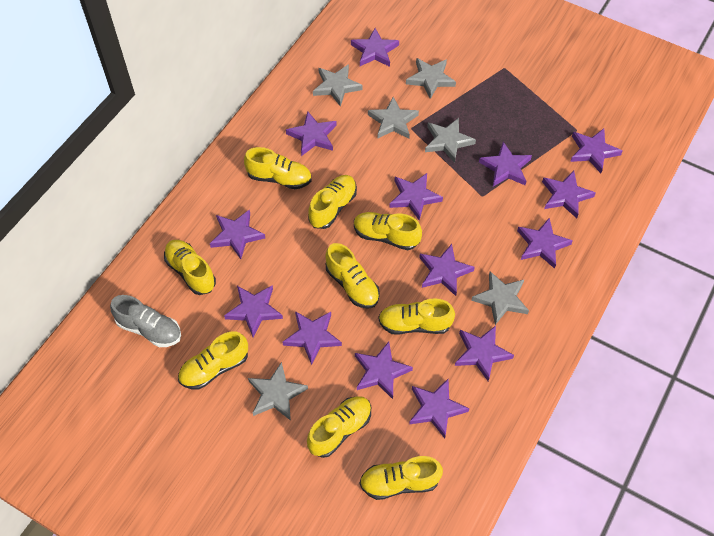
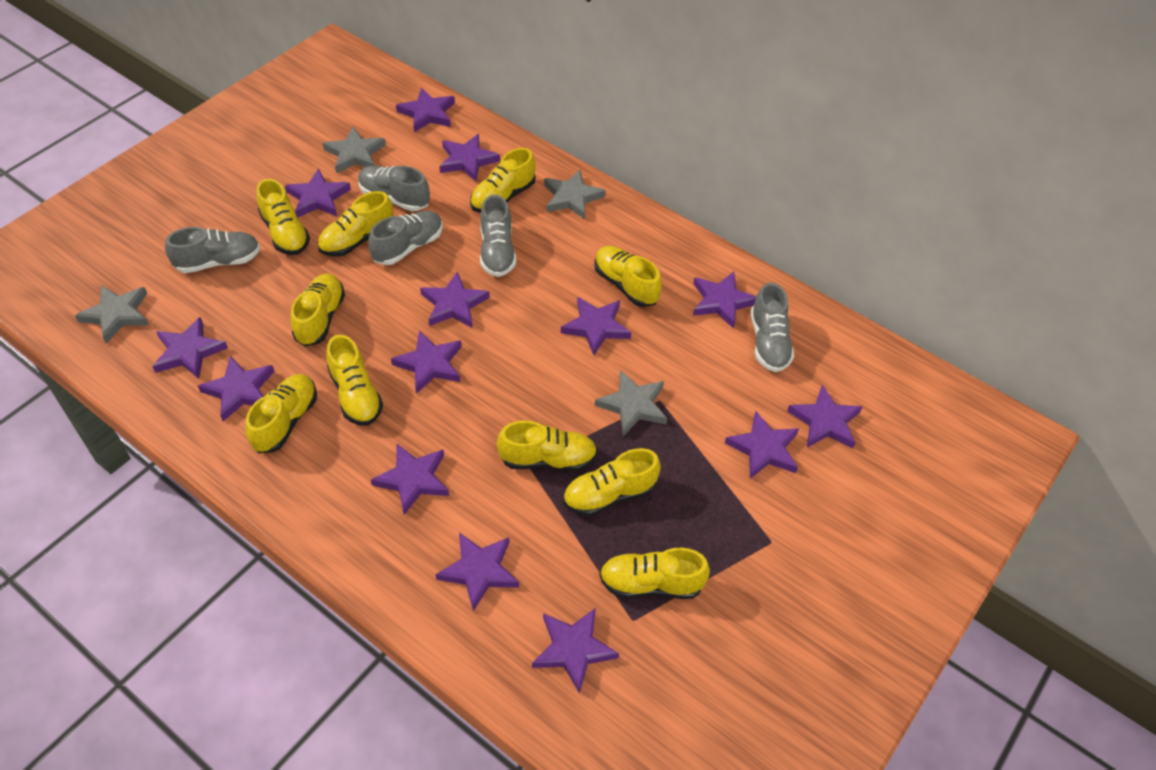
grey shoe: [110,295,181,347] = 1 -> [165,227,260,273] [358,166,430,211] [368,210,443,265] [480,195,516,277] [751,283,794,372] = 5
grey star: [248,362,308,421] [313,64,363,107] [368,97,419,139] [406,58,456,99] [425,118,476,163] [471,271,529,325] = 6 -> [75,285,149,343] [323,127,386,174] [544,170,606,220] [595,370,667,436] = 4
yellow shoe: [164,240,216,295] [178,332,248,390] [244,147,312,189] [307,396,371,458] [308,175,357,229] [325,243,380,309] [354,212,422,250] [360,456,443,500] [378,298,455,335] = 9 -> [245,374,317,453] [257,179,310,255] [291,274,345,347] [317,191,394,256] [326,335,383,426] [470,148,536,213] [497,421,597,471] [563,448,661,516] [594,246,662,307] [599,548,710,599] = 10

